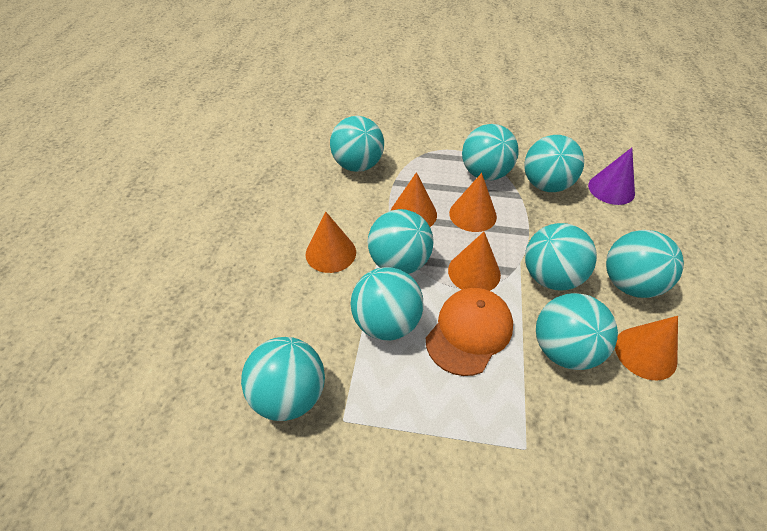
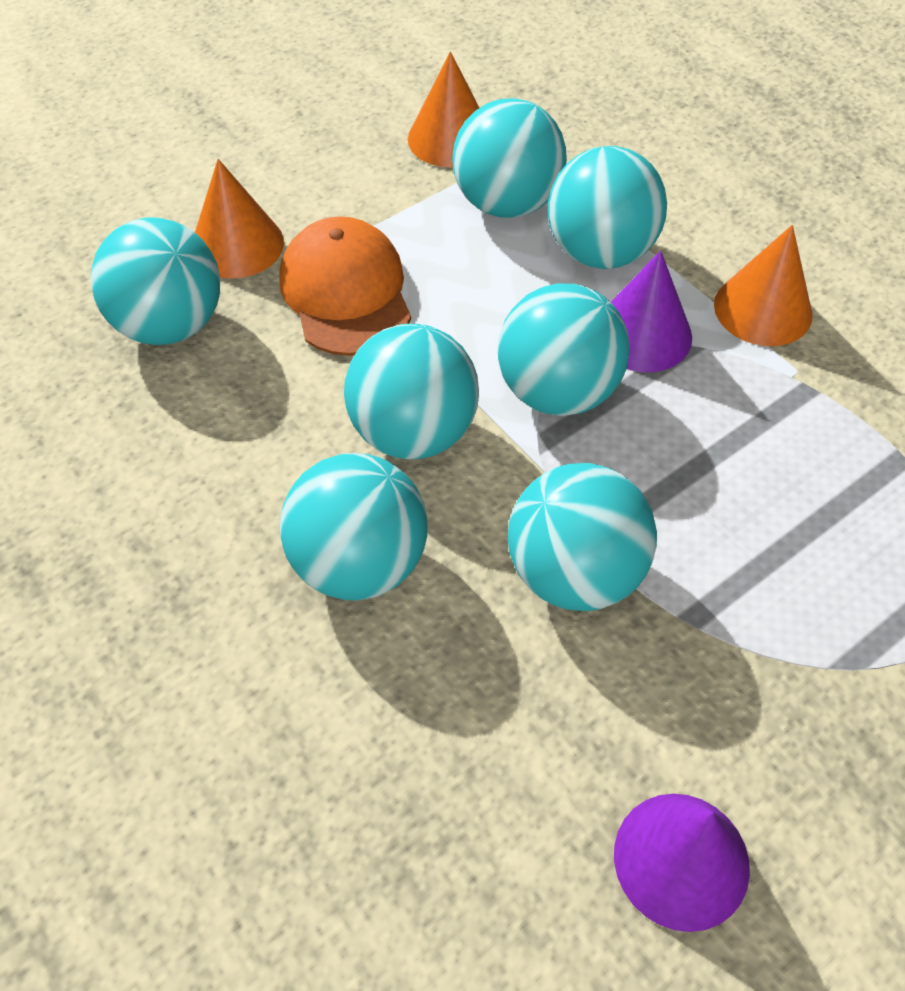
orange cone: [305,212,356,273] [391,172,437,227] [448,232,501,291] [449,173,497,232] [615,316,678,381] = 5 -> [195,159,284,279] [408,51,479,167] [714,225,813,346] = 3
purple cone: [588,148,635,205] = 1 -> [611,250,692,372] [614,794,750,932] = 2
turquoise ball: [241,337,325,421] [330,116,384,172] [351,267,424,341] [368,209,433,274] [462,124,519,181] [524,135,584,192] [525,223,597,291] [536,293,618,370] [606,230,684,298] = 9 -> [91,217,220,345] [280,453,428,600] [344,324,479,460] [452,98,567,218] [498,283,630,416] [508,463,657,611] [548,146,667,269] = 7

